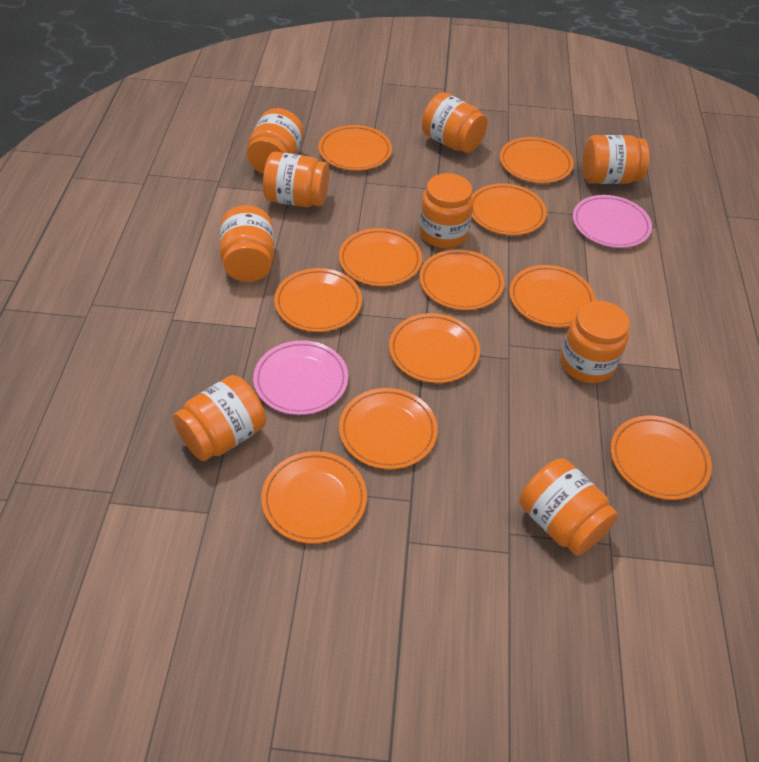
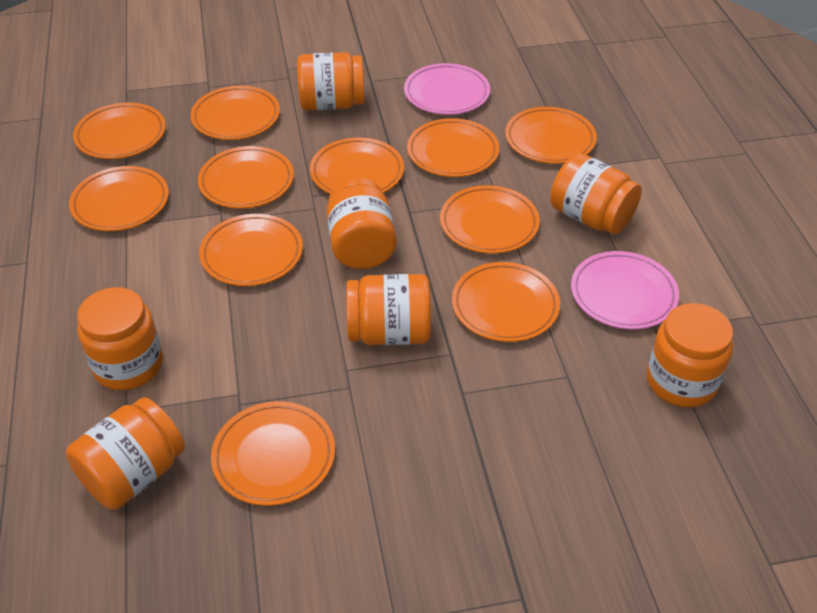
orange jar: [173,375,266,461] [220,205,274,282] [247,108,304,174] [263,152,329,207] [419,173,474,248] [422,92,488,153] [520,458,618,556] [560,301,630,383] [583,135,649,184] = 9 -> [66,397,185,510] [77,287,163,390] [297,52,365,111] [327,178,397,269] [346,274,431,345] [550,153,642,234] [647,303,733,408] = 7

